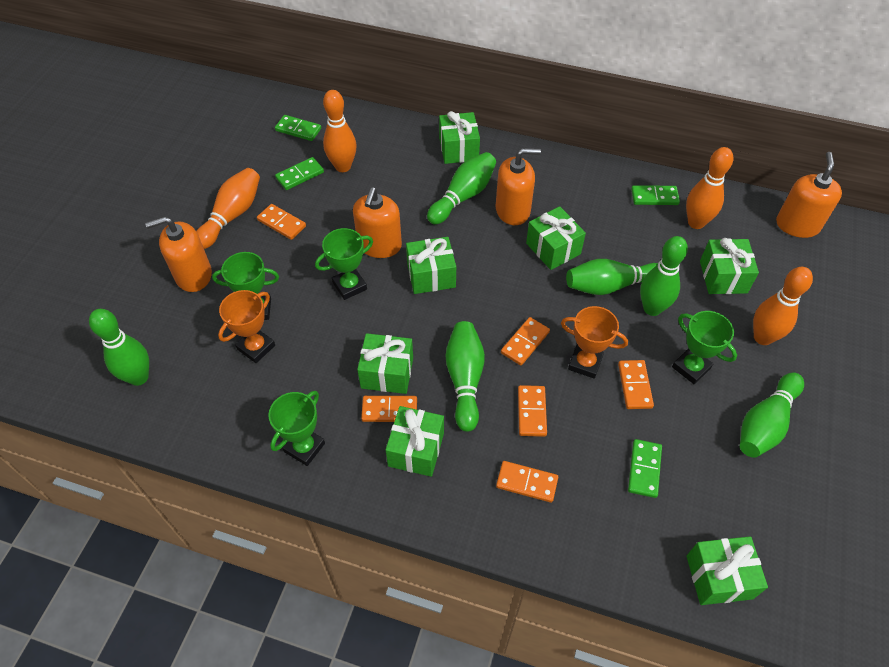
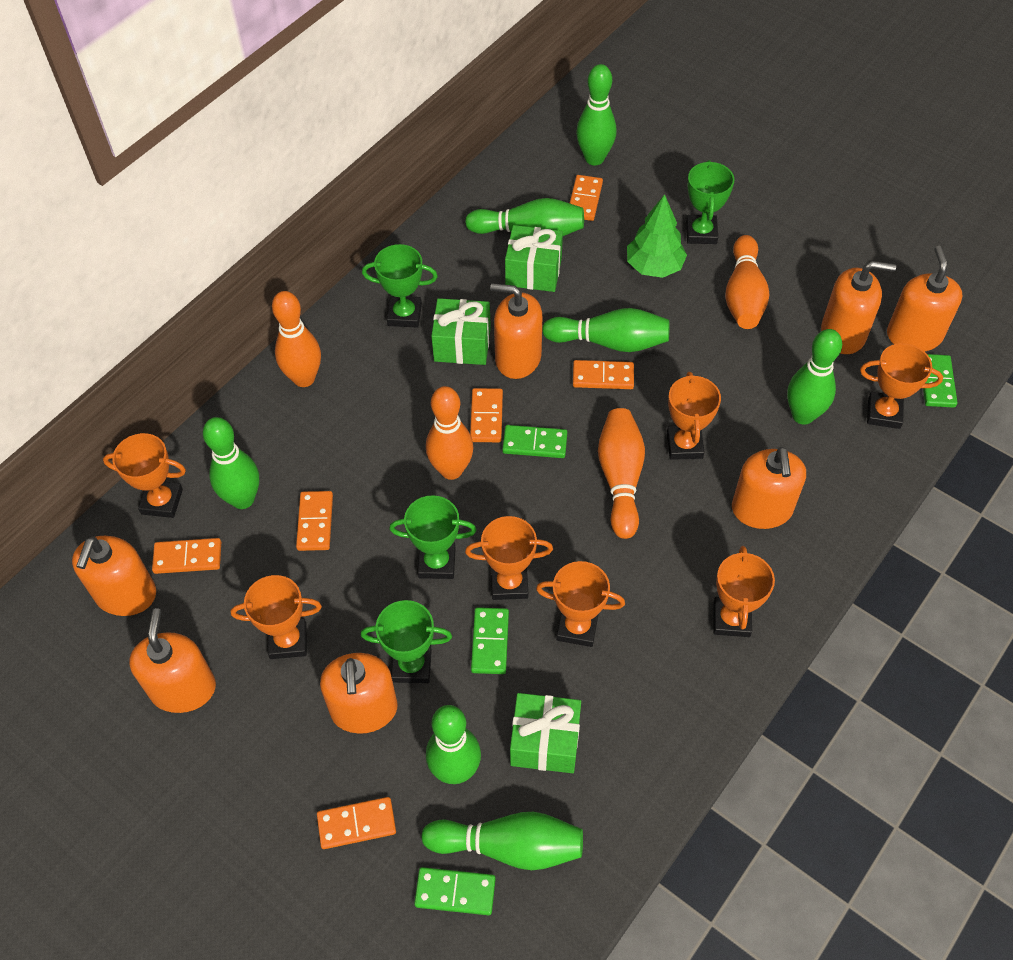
green bowling pin: [89,309,149,386] [427,152,496,225] [446,321,485,432] [566,259,658,295] [640,236,688,316] [740,372,804,458] = 6 -> [203,417,259,509] [421,812,583,870] [426,705,481,784] [465,198,584,236] [542,308,669,352] [576,64,616,165] [787,329,842,425] = 7
green gift: [357,333,413,394] [386,406,444,477] [406,237,456,294] [439,111,480,164] [526,206,586,270] [686,536,768,605] [700,238,759,294] = 7 -> [431,298,491,365] [505,225,563,292] [510,693,581,773] = 3
green tree: none = 0 -> [627,194,687,278] = 1
orange soap dispenser: [145,216,212,292] [353,187,402,258] [496,148,541,225] [776,152,842,238] = 4 -> [72,536,156,616] [129,608,216,713] [320,653,398,734] [490,283,542,379] [732,447,806,529] [821,261,896,354] [887,246,962,352] = 7
orange trophy: [218,290,275,363] [561,306,628,379] = 2 -> [103,433,186,518] [231,575,322,659] [465,516,553,600] [536,561,625,647] [667,372,721,460] [713,546,775,637] [860,343,943,429] = 7

